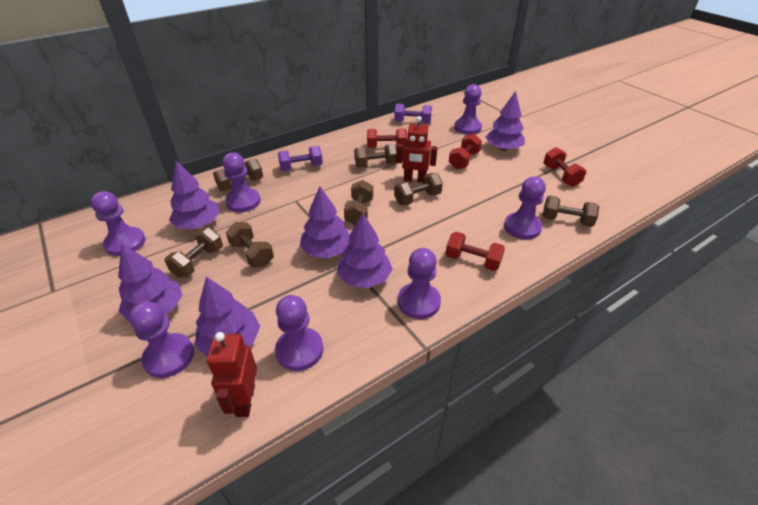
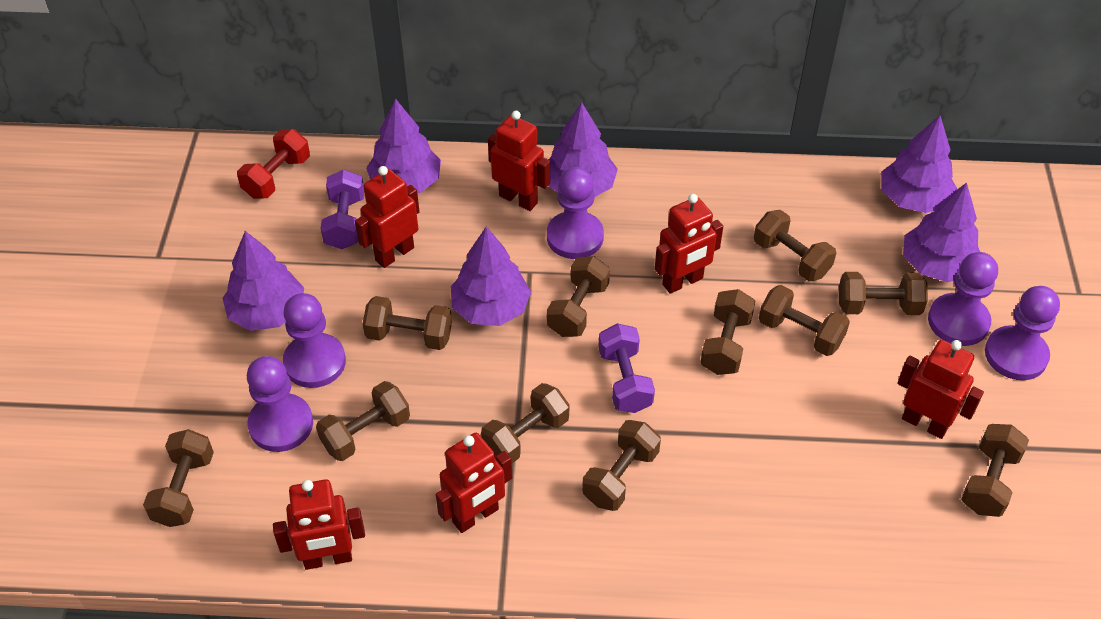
brown dumbbell: [165,227,223,278] [213,159,263,191] [226,222,274,268] [344,180,373,225] [354,144,397,168] [394,173,443,205] [543,196,599,227] = 7 -> [143,429,214,527] [316,381,410,461] [363,296,452,350] [481,383,569,463] [547,256,610,337] [582,420,661,511] [700,289,755,375] [754,210,836,281] [759,285,850,356] [839,272,928,315] [961,424,1029,517] = 11
purple pawn: [91,191,146,256] [129,301,194,378] [222,152,261,212] [275,295,323,371] [398,248,441,319] [454,84,482,135] [504,177,546,240] = 7 -> [247,356,313,452] [283,293,346,388] [547,167,604,259] [928,252,998,346] [985,286,1060,380] = 5
red dumbbell: [367,128,407,148] [446,232,505,271] [449,134,482,169] [543,147,587,187] = 4 -> [237,129,310,199] = 1
red robot: [207,332,257,417] [396,116,438,183] = 2 -> [273,479,365,570] [355,166,420,268] [436,433,512,533] [488,111,550,211] [655,194,723,294] [897,340,984,439] = 6

